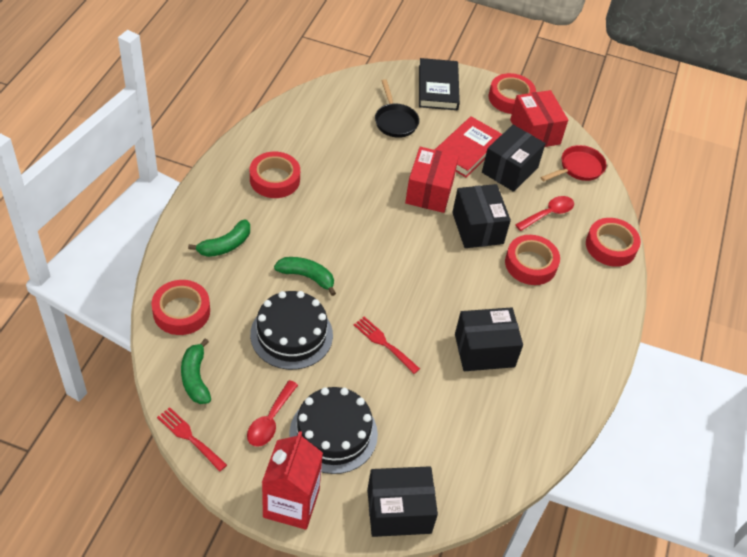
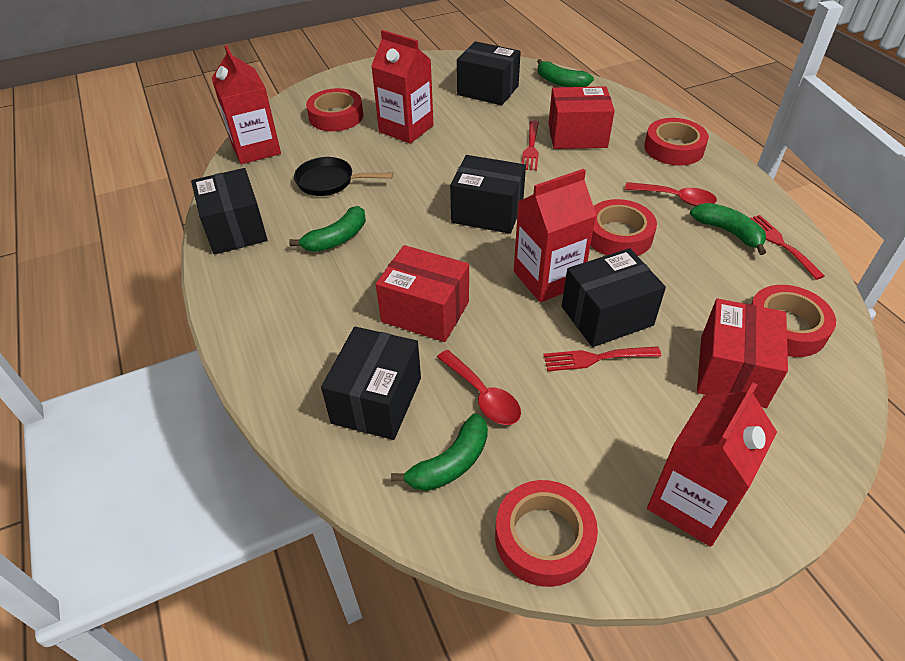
black book: [419,58,460,110] = 1 -> none = 0
black box: [367,466,438,537] [452,184,511,248] [455,307,523,371] [482,125,546,192] = 4 -> [191,168,268,255] [321,327,421,440] [450,155,526,234] [457,41,521,105] [562,248,666,347] = 5
black cake: [250,291,333,370] [289,387,378,474] = 2 -> none = 0
green banana: [181,338,211,404] [188,219,250,257] [274,257,336,296] = 3 -> [289,206,366,252] [391,413,488,491] [537,59,594,87] [690,203,766,255] = 4
red book: [435,116,502,178] = 1 -> none = 0
red box: [405,147,459,213] [510,90,568,147] = 2 -> [376,245,469,342] [549,86,615,149] [697,299,788,408] = 3
red carton: [262,431,323,530] = 1 -> [212,45,281,164] [371,30,434,144] [514,169,596,302] [647,383,777,547] = 4
red fork: [157,407,227,472] [354,317,420,374] = 2 -> [521,121,539,171] [543,346,661,371] [750,215,825,280] = 3
red pan: [541,145,607,181] = 1 -> none = 0

